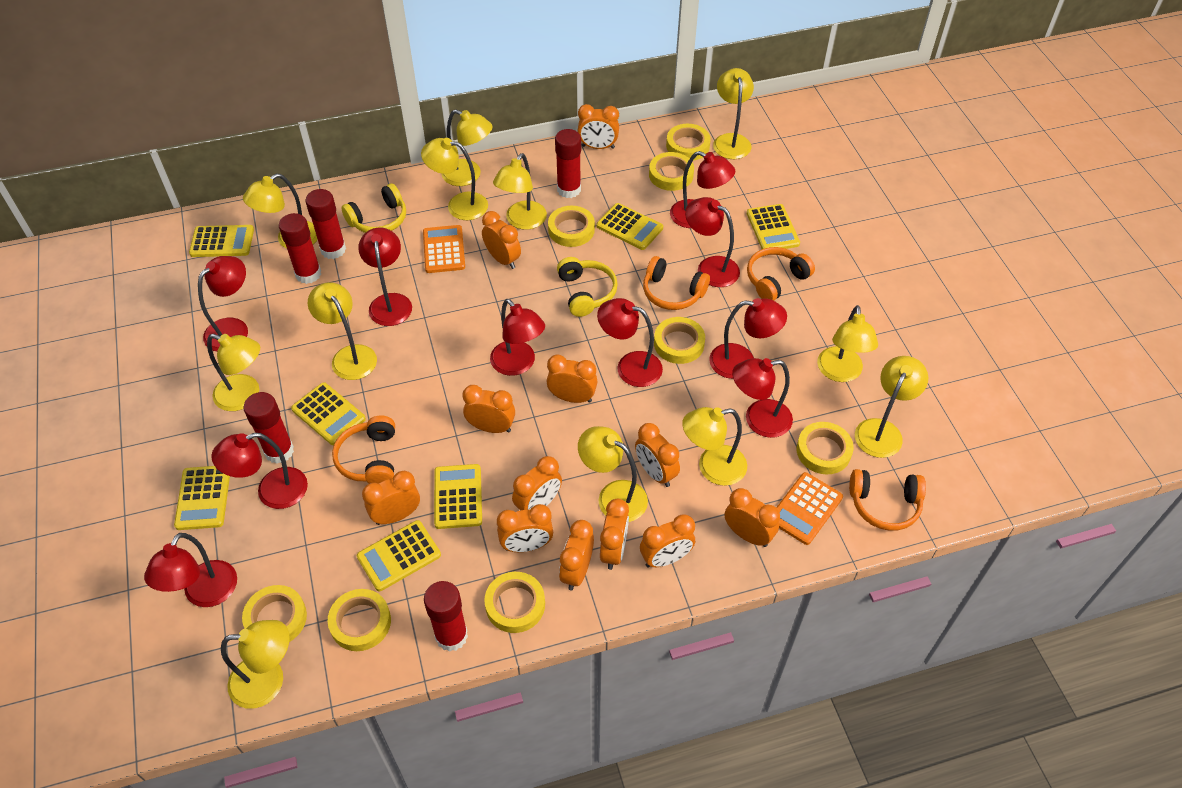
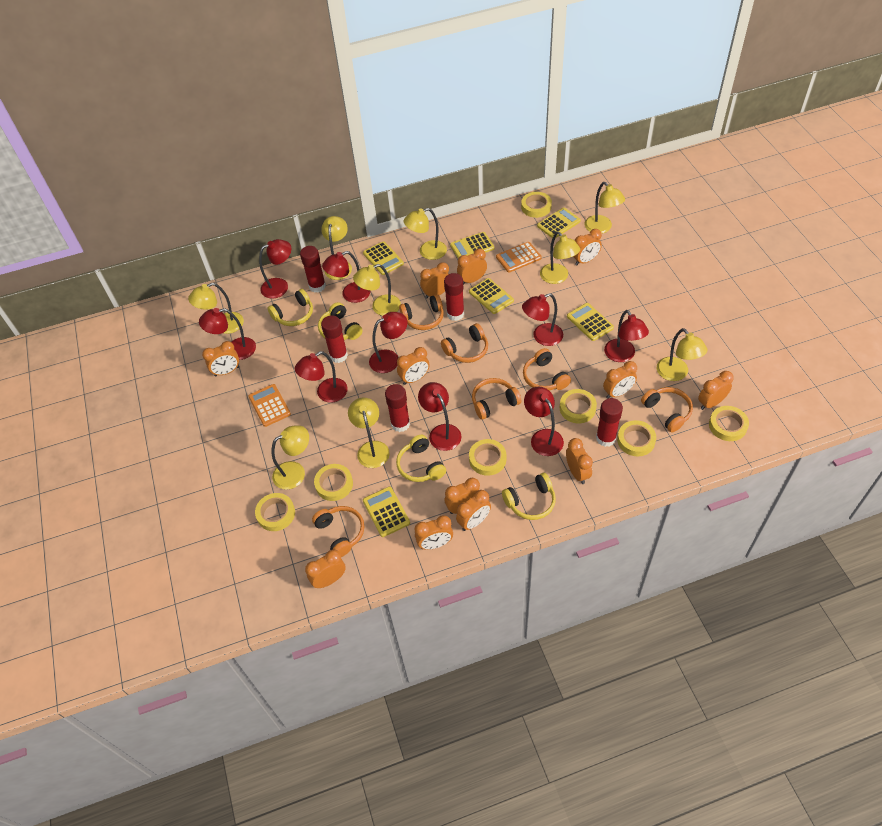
orange headphones: [332,416,395,484] [643,256,710,310] [747,247,815,301] [849,469,926,531] = 4 -> [312,506,364,557] [399,294,444,330] [441,323,488,363] [472,378,521,420] [523,348,571,391] [641,387,693,432] = 6
red lamp: [144,533,237,607] [198,256,248,352] [211,433,308,509] [358,228,412,326] [490,299,545,376] [597,298,663,387] [670,151,735,228] [685,197,740,287] [709,298,787,379] [732,358,793,438] = 10 -> [199,308,256,360] [259,239,292,299] [295,351,348,402] [322,251,370,303] [369,312,407,373] [418,382,462,451] [522,293,563,346] [524,387,564,456] [604,310,649,362] = 9
yellow calculator: [174,466,230,530] [189,225,254,257] [291,382,366,445] [357,520,441,591] [434,464,482,529] [597,203,663,250] [747,204,800,249] = 7 -> [363,241,404,275] [363,487,410,537] [450,232,495,258] [469,278,514,314] [537,207,581,238] [567,303,614,341] = 6
yellow headphones: [341,184,406,233] [557,257,618,317] = 2 -> [268,289,313,326] [318,302,362,340] [396,435,446,482] [502,473,556,520] = 4
yellow lamp: [207,334,260,411] [221,620,290,709] [243,174,318,249] [308,282,377,380] [421,138,488,220] [441,110,493,186] [493,153,547,230] [578,426,648,522] [682,407,747,486] [713,68,754,159] [817,305,878,382] [855,356,928,458] = 12 -> [188,283,244,334] [272,425,309,490] [321,216,352,280] [348,397,390,468] [353,264,401,316] [404,208,447,260] [540,232,580,284] [585,182,625,234] [657,328,707,381] = 9
yellow tape: [242,585,307,642] [328,589,391,651] [484,572,545,633] [548,206,595,247] [649,152,694,191] [654,317,705,364] [666,124,711,161] [797,422,854,474] = 8 -> [255,493,295,531] [314,464,353,501] [469,439,507,476] [521,192,552,218] [560,389,597,423] [617,420,656,456] [709,406,749,441] = 7

